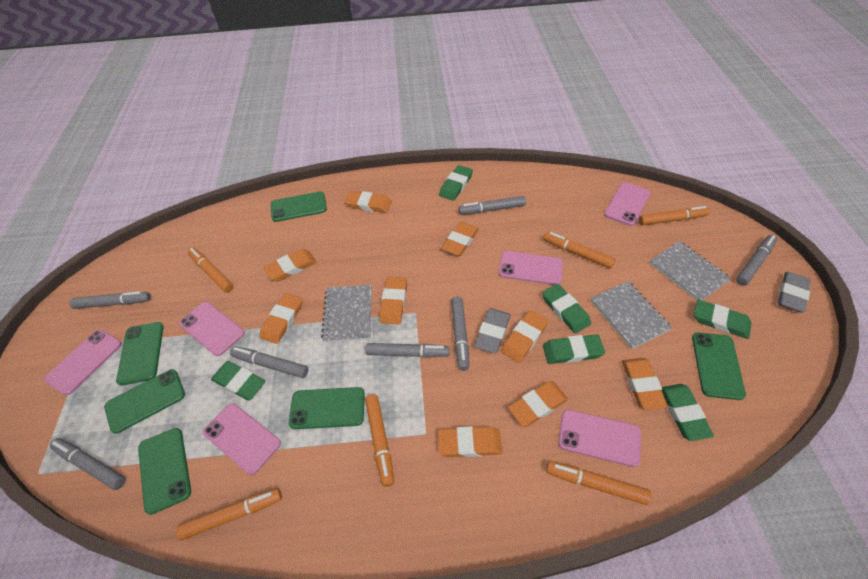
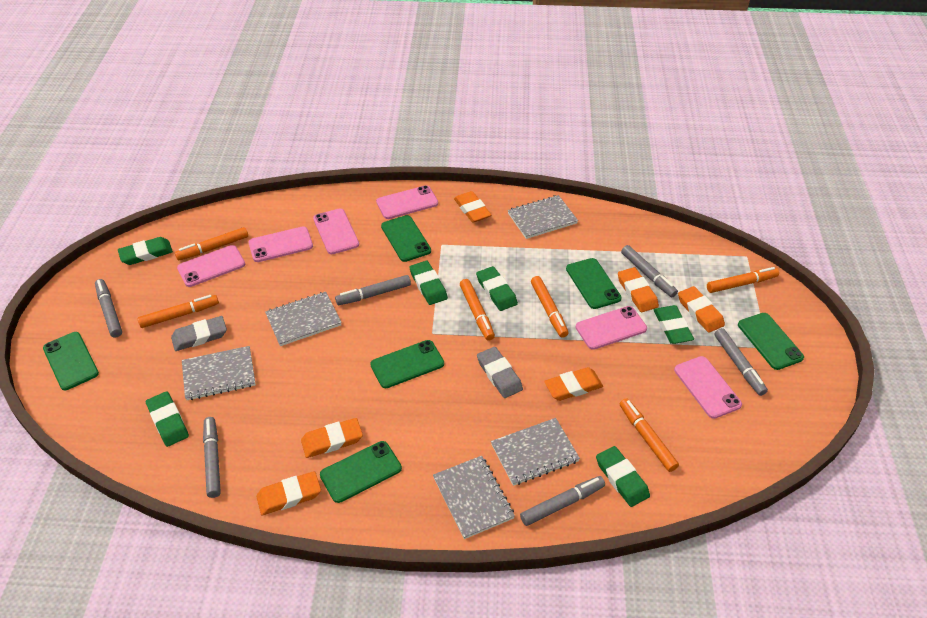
grey marker: [50,438,126,490] [69,291,151,309] [230,346,308,378] [365,343,450,358] [451,297,469,371] [458,196,526,215] [736,235,777,286] = 7 -> [95,279,122,337] [203,417,221,498] [335,275,411,305] [520,476,605,526] [621,245,678,297] [714,328,768,396] = 6
grey notebook: [321,285,372,342] [591,281,672,349] [650,241,731,300] = 3 -> [182,346,256,400] [265,292,342,346] [433,456,515,539] [491,418,580,486] [508,195,578,239] = 5
orange eraser: [260,293,302,344] [263,249,317,281] [345,191,392,213] [380,277,407,324] [438,426,502,457] [441,222,479,256] [501,310,548,363] [508,381,568,427] [622,358,668,410] = 9 -> [256,471,321,515] [301,418,363,458] [454,191,491,223] [544,367,603,401] [618,267,659,312] [678,286,725,333] = 6

